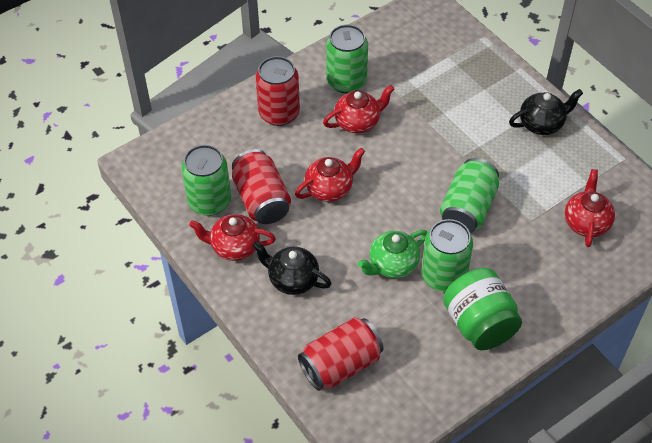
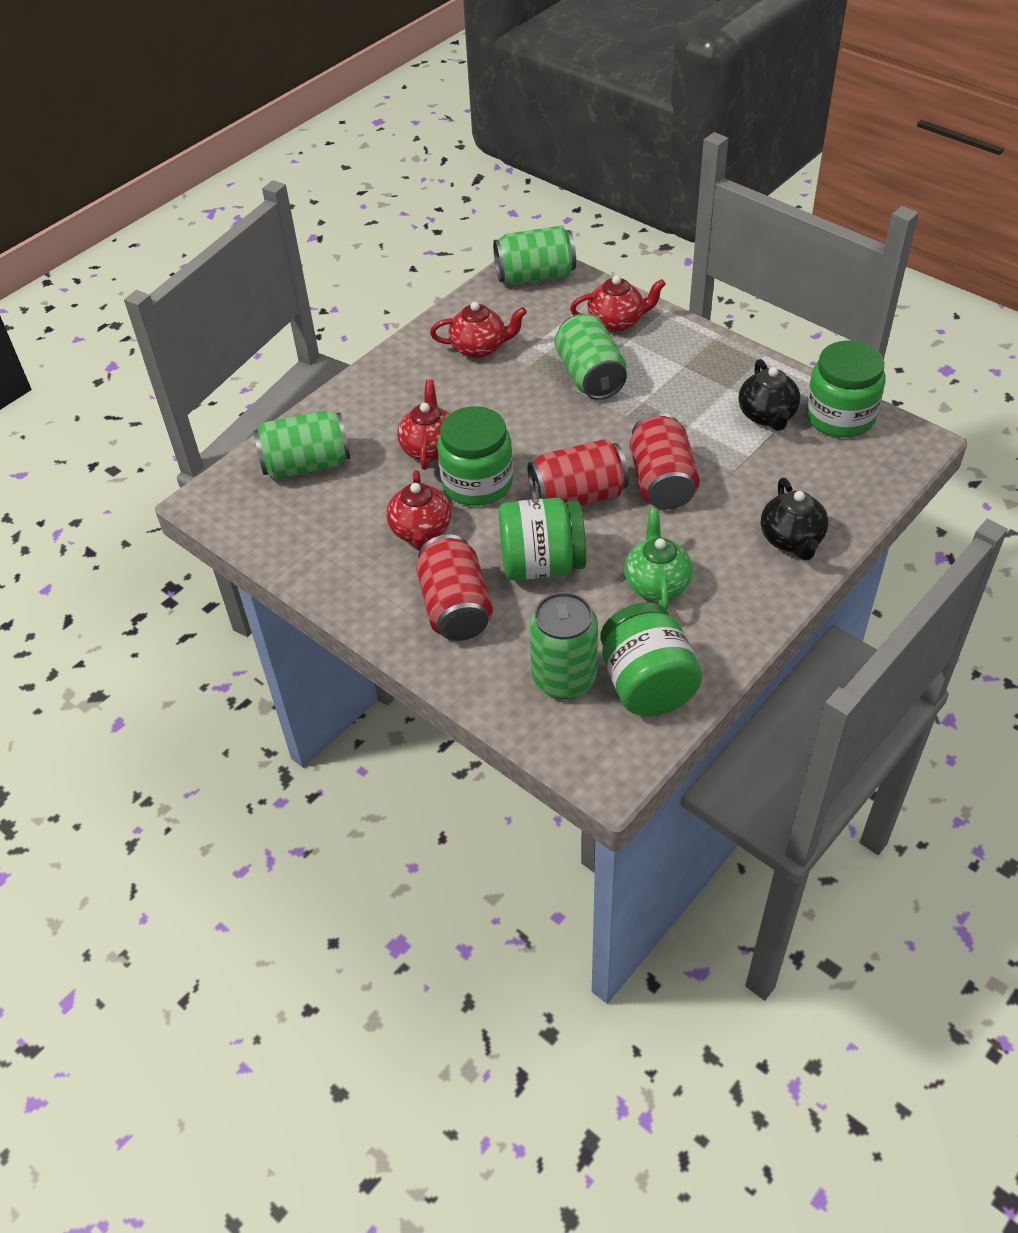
green jar: [443,268,522,350] = 1 -> [437,406,513,506] [499,498,586,580] [601,602,703,716] [806,340,885,438] = 4

